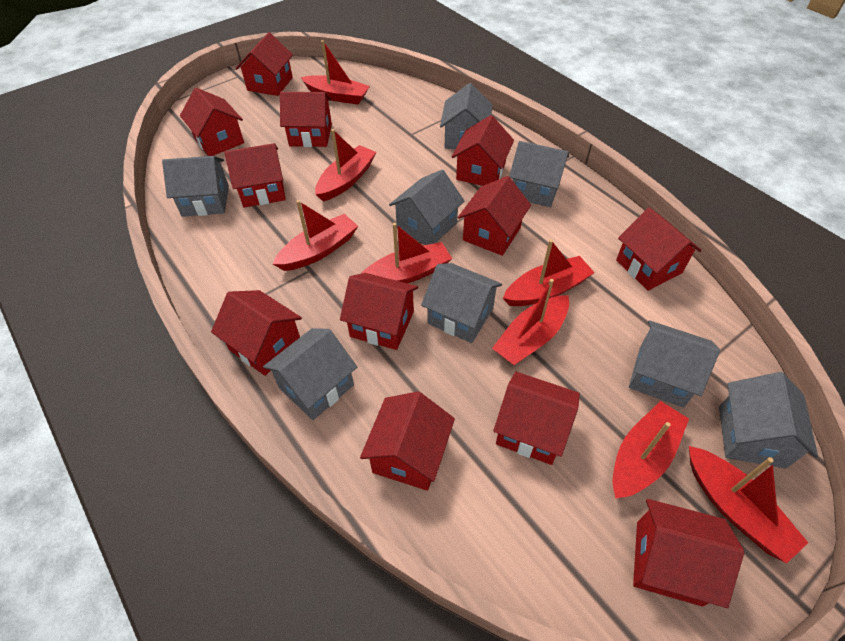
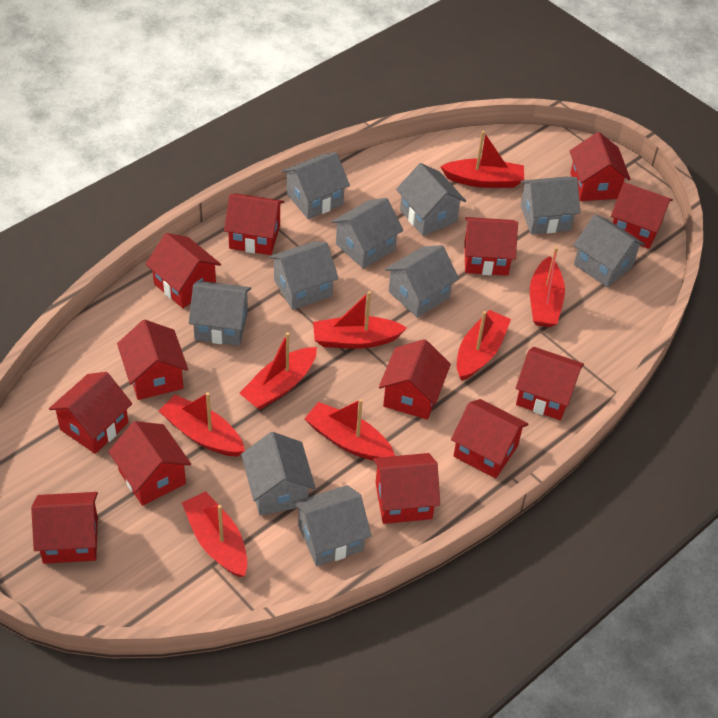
grey house: [162,156,229,217] [263,328,357,420] [389,169,465,245] [421,263,502,343] [440,83,493,149] [509,141,569,207] [629,320,720,408] [719,372,818,468] = 8 -> [189,281,251,346] [241,432,316,516] [269,241,339,310] [282,152,350,219] [293,485,371,566] [331,198,403,269] [385,245,459,318] [396,163,466,236] [520,177,581,234] [573,215,645,288] = 10
red house: [180,88,244,156] [211,290,302,376] [224,143,286,207] [236,32,293,96] [280,92,332,147] [340,273,418,350] [360,392,455,491] [452,115,514,186] [458,176,531,256] [493,372,580,465] [616,208,702,291] [633,499,744,608] = 12 -> [31,492,98,564] [49,372,132,454] [108,421,191,506] [117,320,188,400] [145,233,221,308] [224,194,284,255] [373,453,440,524] [379,339,451,420] [451,399,528,479] [464,217,518,276] [516,347,584,420] [570,132,631,201] [611,182,673,249] = 13

